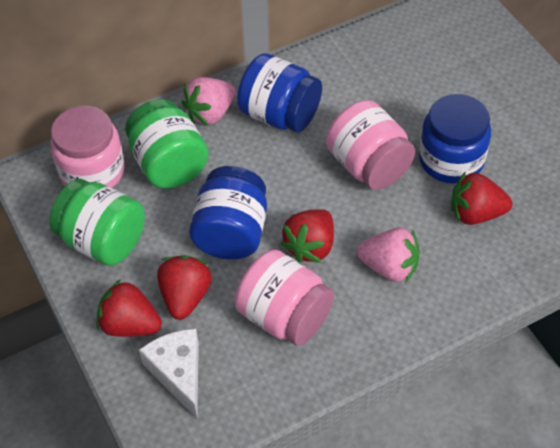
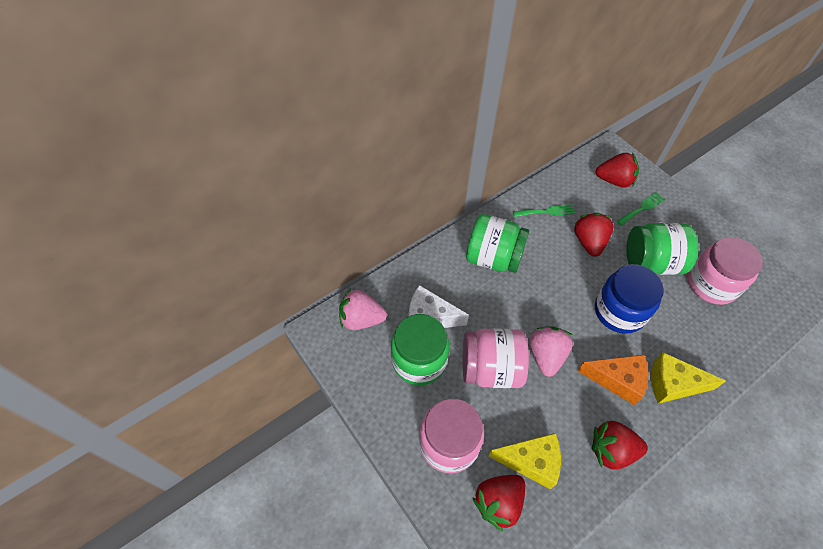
blue jar: [189,166,267,260] [237,53,322,132] [419,94,491,184] = 3 -> [595,264,664,334] = 1
green fork: none = 0 -> [513,204,575,217] [617,192,665,226] = 2
green jar: [49,179,145,266] [125,99,209,188] = 2 -> [391,314,450,385] [466,214,529,273] [626,223,699,275] = 3
orange cheese: none = 0 -> [578,355,648,406] = 1
yellow cheese: none = 0 -> [488,433,561,490] [651,352,726,404] = 2

